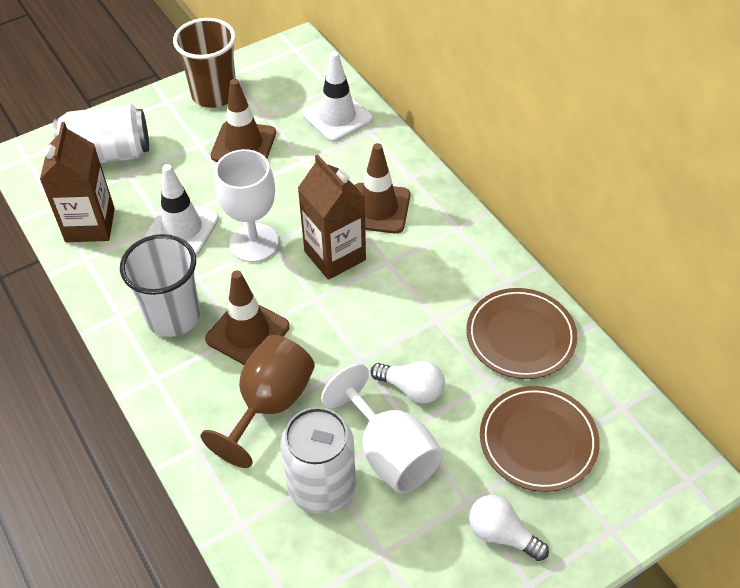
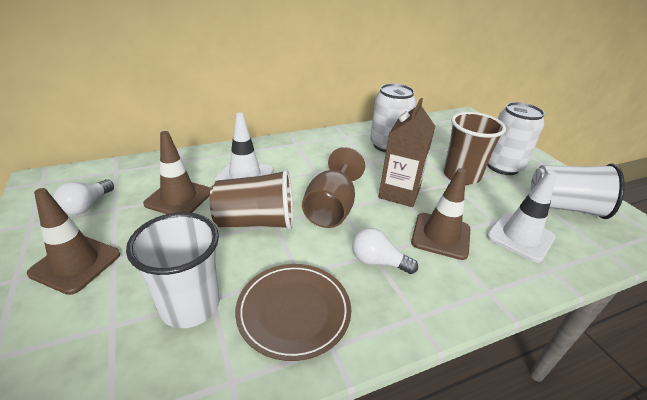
brown carton: [40,122,115,242] [298,154,366,280] = 2 -> [378,98,436,207] = 1
brown cup: [173,18,236,108] = 1 -> [209,169,293,230] [443,112,506,185] = 2
brown plate: [466,288,577,379] [480,386,600,492] = 2 -> [235,264,351,361] = 1
white cup: [120,234,200,337] = 1 -> [126,212,220,328] [530,164,625,219] = 2
white goblet: [215,149,279,262] [321,364,443,493] = 2 -> none = 0

